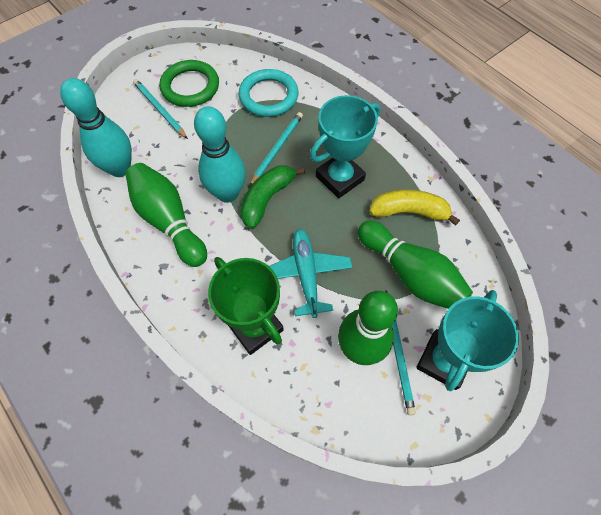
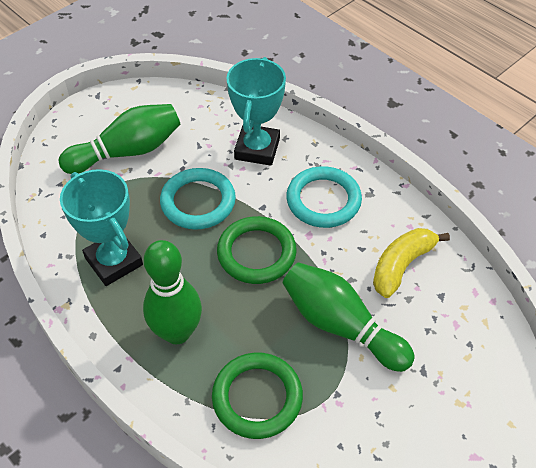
green banana: [240,165,305,229] = 1 -> none = 0
green ring: [159,60,219,107] = 1 -> [212,353,303,439] [217,216,297,284] = 2
green trophy: [208,257,284,355] = 1 -> none = 0
turquoise bowling pin: [60,78,132,177] [194,106,246,203] = 2 -> none = 0
turquoise pencil: [133,79,188,139] [249,112,303,187] [385,291,416,415] = 3 -> none = 0
turquoise plane: [269,229,353,318] = 1 -> none = 0
turquoise ring: [239,69,298,117] = 1 -> [160,168,236,230] [286,166,362,228] = 2

